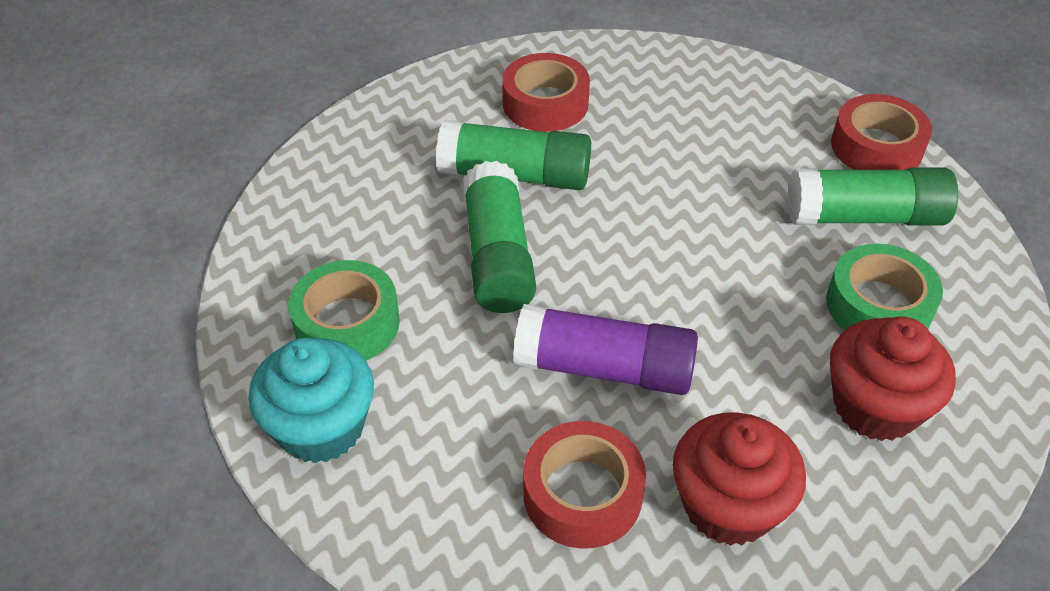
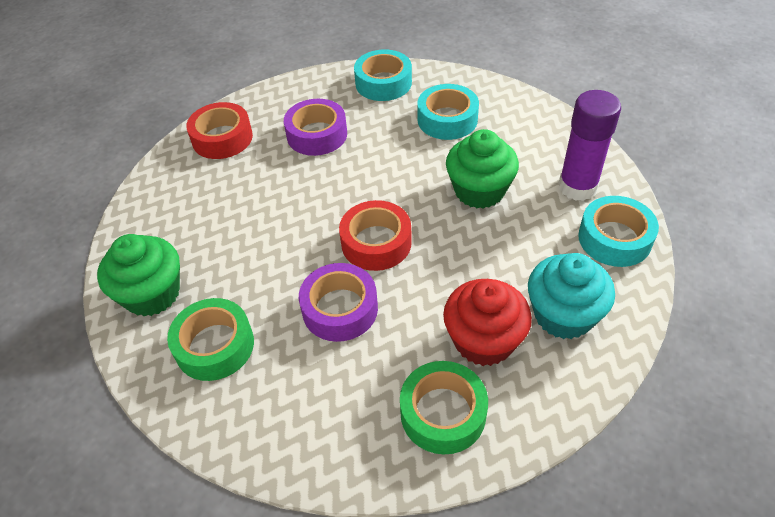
green cupcake: none = 0 -> [97,234,180,316] [446,129,519,209] = 2
green glue stick: [436,120,591,190] [463,161,536,313] [787,167,958,225] = 3 -> none = 0
purple tape: none = 0 -> [284,99,347,156] [299,263,378,342] = 2
red cupcake: [673,412,806,546] [830,317,956,441] = 2 -> [443,279,532,366] = 1
red tape: [502,53,590,132] [523,421,646,549] [831,94,932,170] = 3 -> [186,102,253,159] [339,200,412,271] = 2
turquoise tape: none = 0 -> [354,50,412,101] [417,84,479,140] [578,196,659,267] = 3

